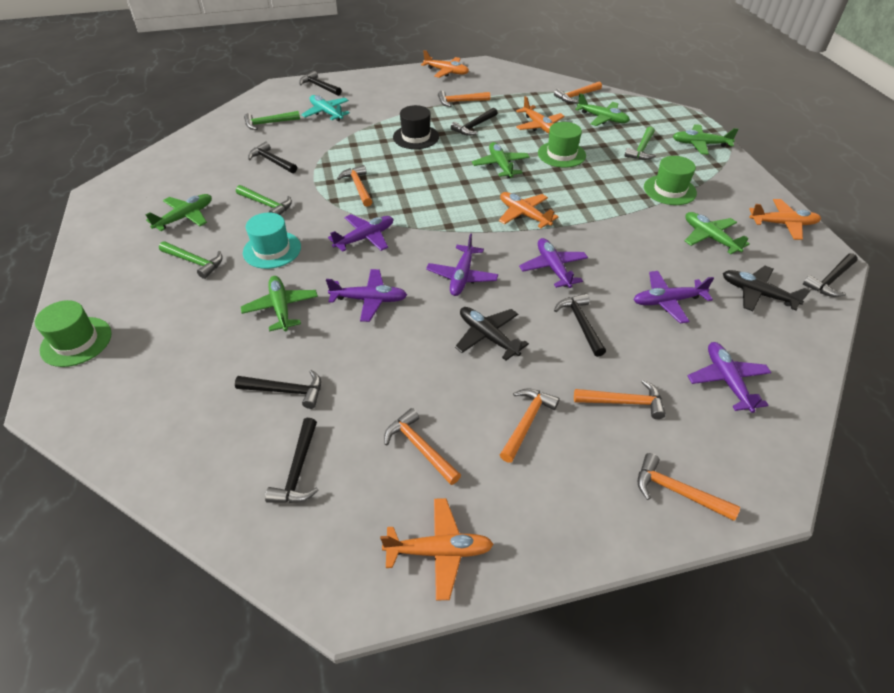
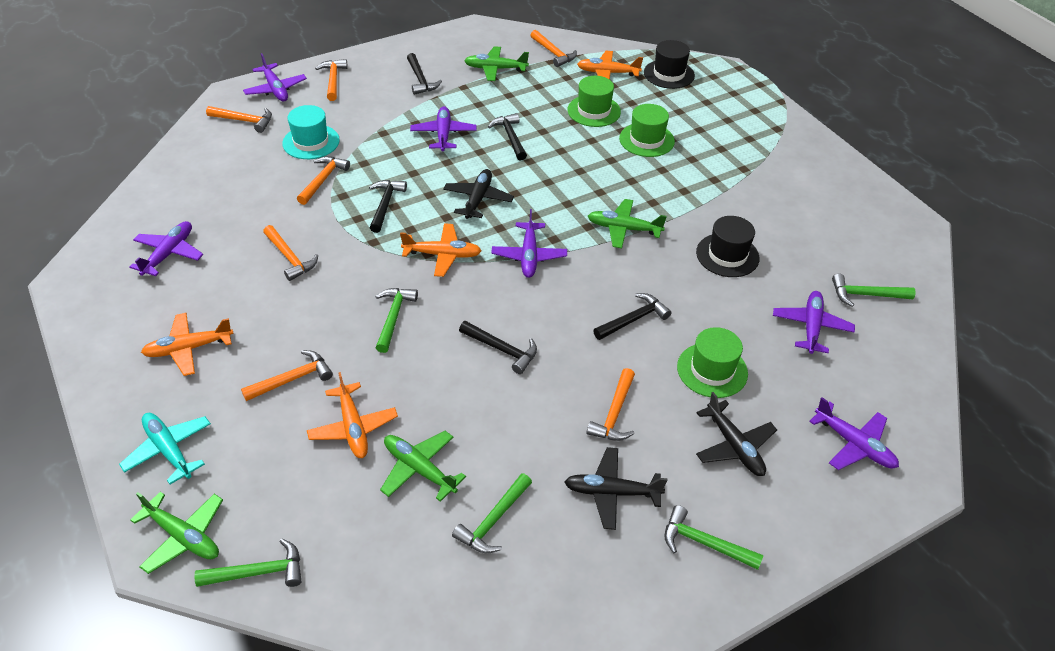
black hammer: [235,370,321,409] [248,142,297,173] [265,418,319,503] [299,71,342,96] [451,108,497,136] [554,293,606,357] [803,253,858,297] = 7 -> [369,180,407,233] [407,53,442,95] [459,321,537,374] [488,113,527,161] [593,293,671,340] = 5
black hat: [393,105,439,149] = 1 -> [644,40,695,89] [696,216,760,277] = 2
black plane: [455,307,529,361] [723,266,811,311] = 2 -> [443,169,514,219] [565,447,668,530] [696,392,777,476] = 3
green hammer: [159,241,223,279] [236,185,292,215] [244,111,300,130] [624,126,656,160] = 4 -> [194,539,301,587] [375,288,418,353] [452,473,532,553] [664,505,763,570] [832,274,915,307] = 5
green plane: [146,194,212,231] [241,276,318,332] [472,142,530,178] [575,93,630,126] [673,124,739,155] [685,212,750,254] = 6 -> [130,492,223,574] [380,431,466,502] [464,46,529,81] [588,199,667,248] = 4
orange plane: [380,498,494,601] [421,50,469,78] [499,192,558,228] [516,96,565,133] [749,199,821,240] = 5 -> [141,313,234,376] [307,372,398,458] [400,223,481,277] [577,51,643,80] = 4

